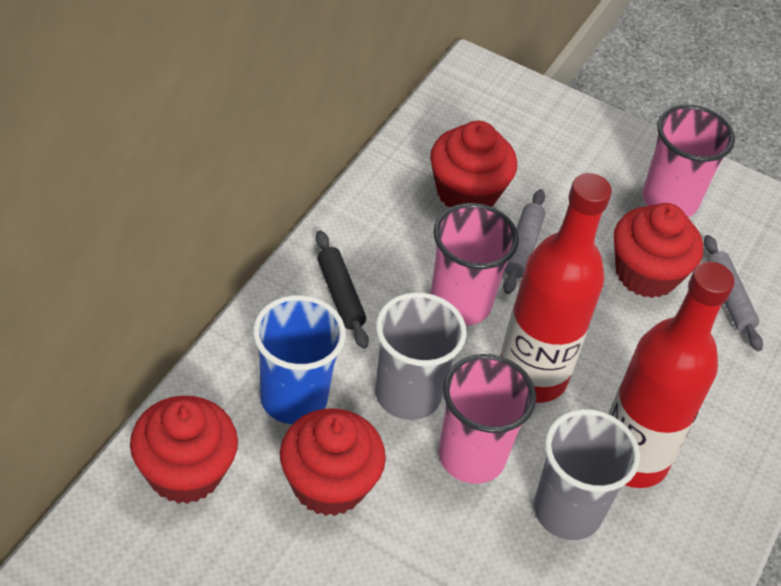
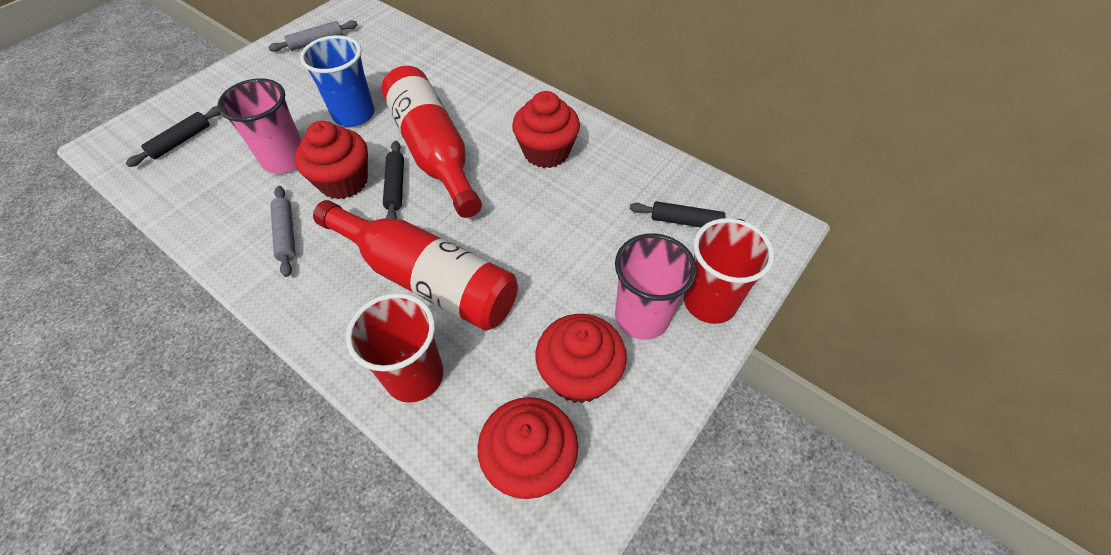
black rolling pin: [316,230,369,349] = 1 -> [125,106,220,167] [383,141,404,219] [630,201,746,227] = 3
grey cup: [375,292,467,420] [534,409,640,540] = 2 -> none = 0
pink cup: [430,203,519,325] [438,354,536,484] [642,105,735,217] = 3 -> [217,78,302,174] [615,233,697,340] = 2
red cup: none = 0 -> [346,293,443,403] [683,218,774,324] = 2

